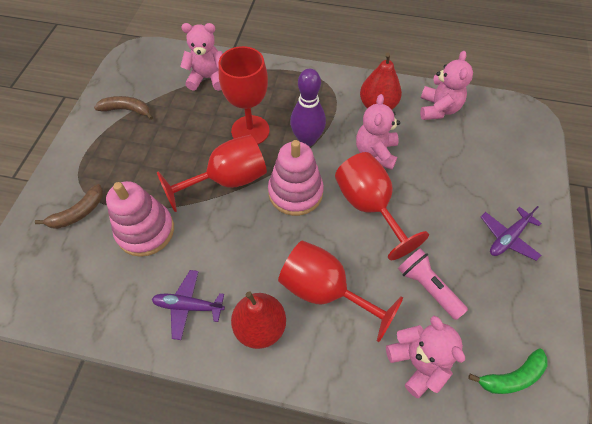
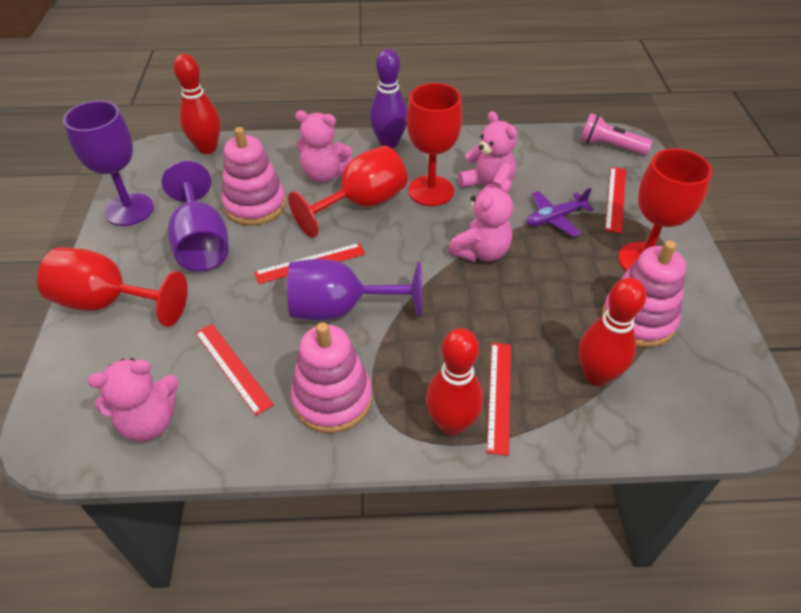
brown banana: [35,184,103,229] [94,96,153,120] = 2 -> none = 0
green banana: [468,348,547,394] = 1 -> none = 0
pink stacking toy: [106,181,174,257] [268,140,324,216] = 2 -> [222,127,286,226] [291,322,372,433] [602,241,686,347] = 3
purple goblet: none = 0 -> [63,101,154,226] [162,161,229,272] [287,259,422,321] = 3
purple plane: [152,270,225,340] [481,206,541,261] = 2 -> [526,188,594,237] = 1
red bowling pin: none = 0 -> [173,54,221,154] [426,328,483,435] [579,278,646,386] = 3
red pear: [231,291,286,349] [360,52,402,109] = 2 -> none = 0
red ruler: none = 0 -> [195,324,274,416] [254,243,365,284] [487,343,511,456] [605,167,626,234] = 4

